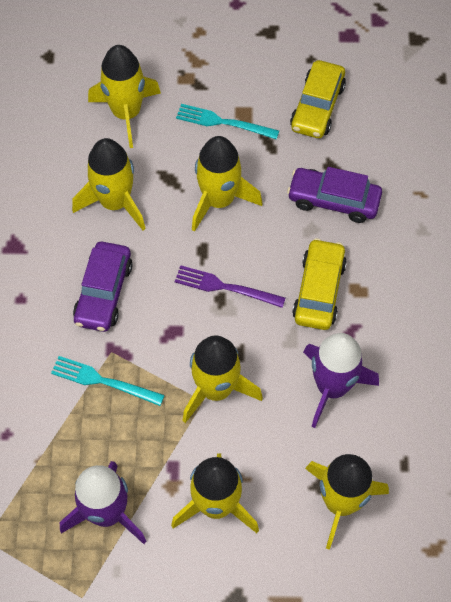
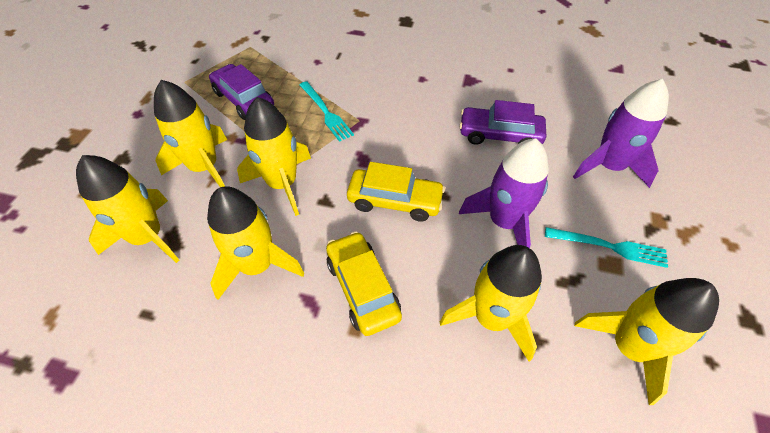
purple fork: [175,265,285,308] = 1 -> none = 0

